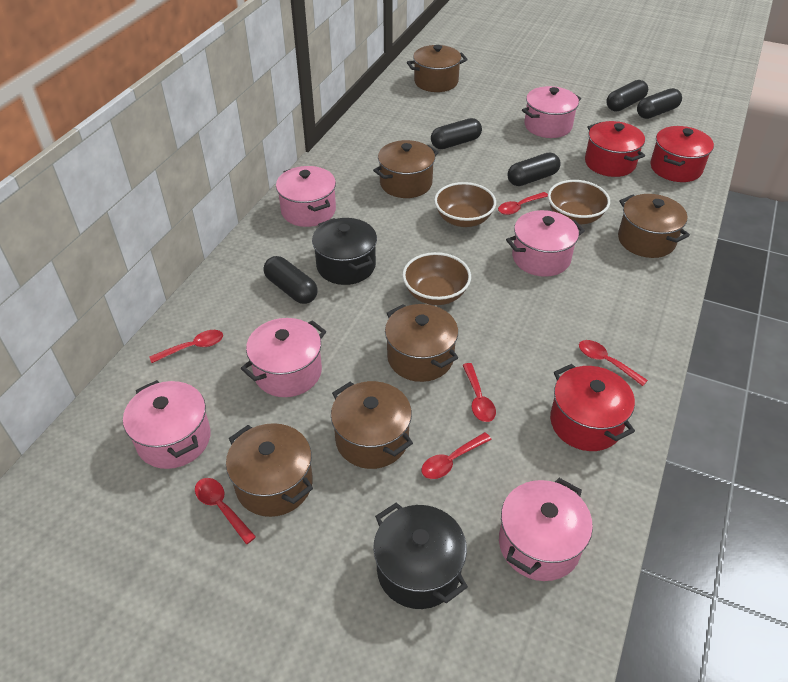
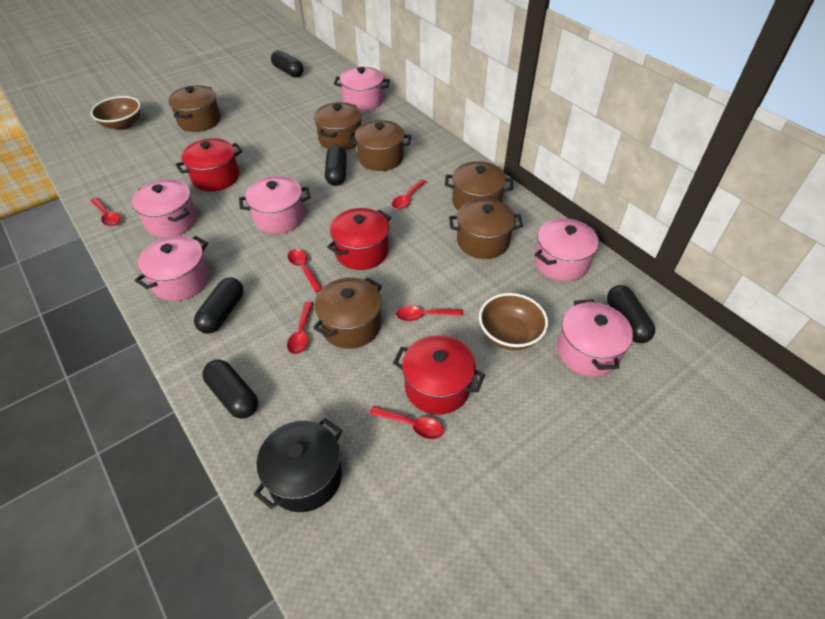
black pot: [312,218,377,285] [373,503,468,609] = 2 -> [253,418,342,512] = 1
brown bowl: [402,252,471,305] [434,182,496,227] [548,180,610,224] = 3 -> [91,96,141,130] [479,293,548,350] = 2

